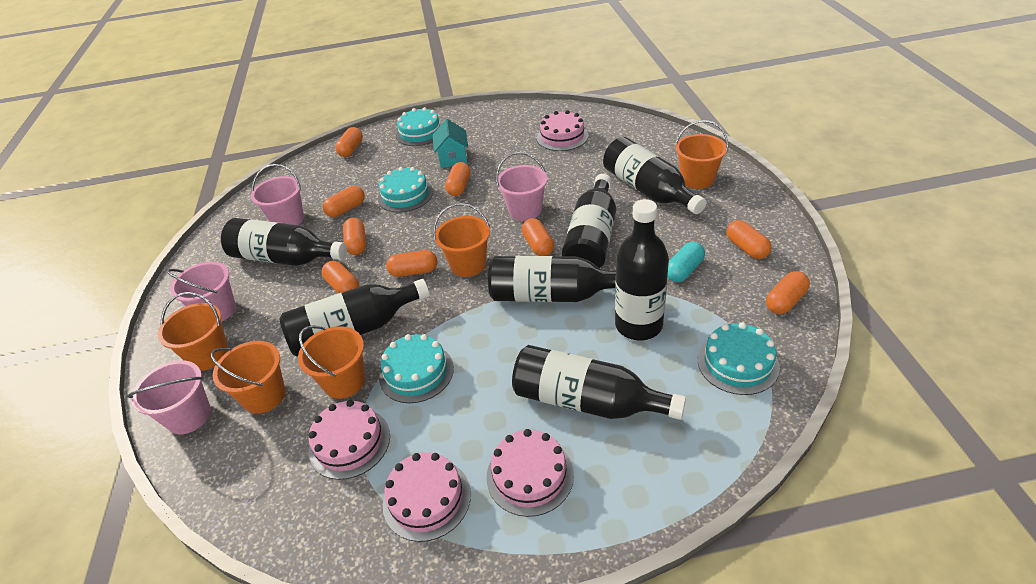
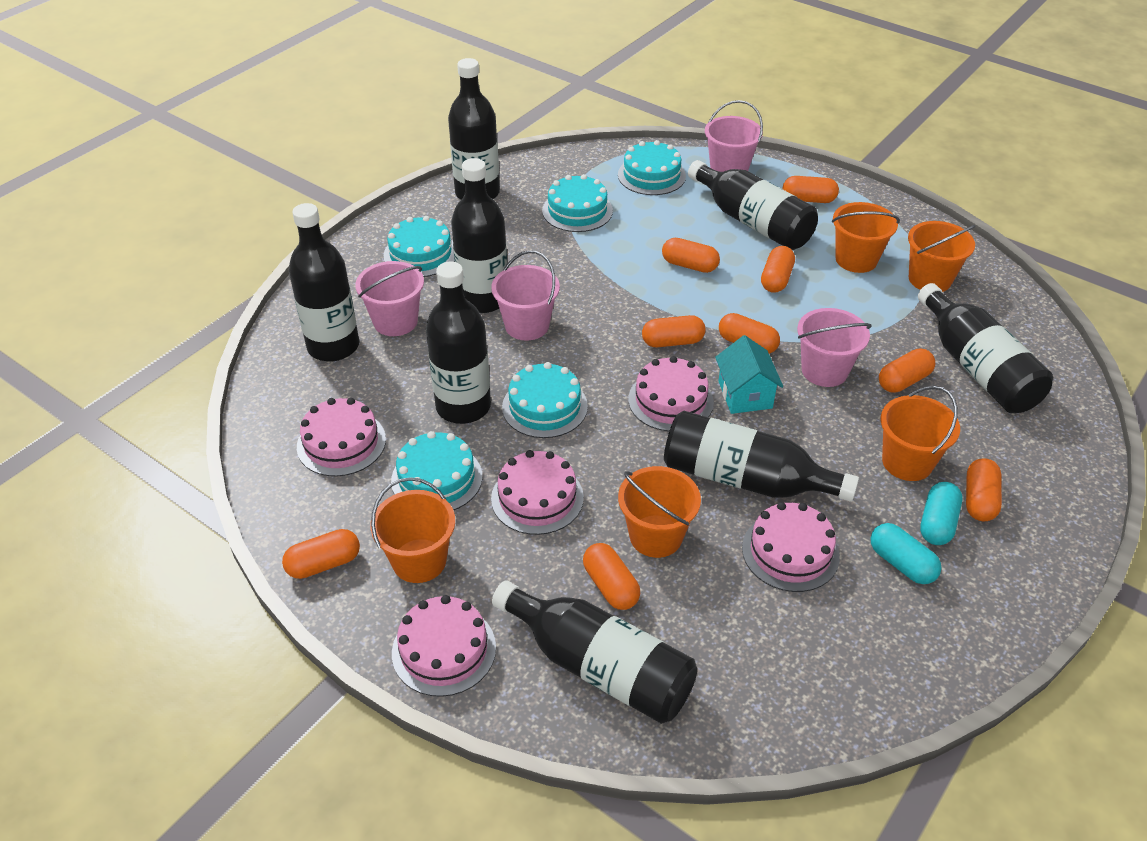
black bottle: [221,218,347,266] [279,279,429,357] [488,256,616,302] [512,345,686,420] [562,174,616,268] [603,137,706,214] [615,199,669,340] = 7 -> [289,203,359,362] [426,262,491,424] [448,58,500,200] [451,158,507,313] [492,580,697,724] [664,411,859,502] [688,160,818,250] [918,283,1053,413] = 8
pink cake: [309,400,390,480] [383,452,471,542] [487,429,574,517] [537,110,588,151] = 4 -> [297,398,386,476] [392,595,496,697] [491,450,584,535] [629,356,714,431] [742,502,840,592] = 5
turquoise cake: [378,167,433,212] [379,334,454,403] [396,107,442,146] [698,322,780,395] = 4 -> [384,216,455,277] [391,431,482,510] [502,362,588,438] [542,174,613,232] [618,140,686,195] = 5
turquoise capsule: [667,242,705,282] = 1 -> [870,523,942,584] [920,482,962,545] = 2

